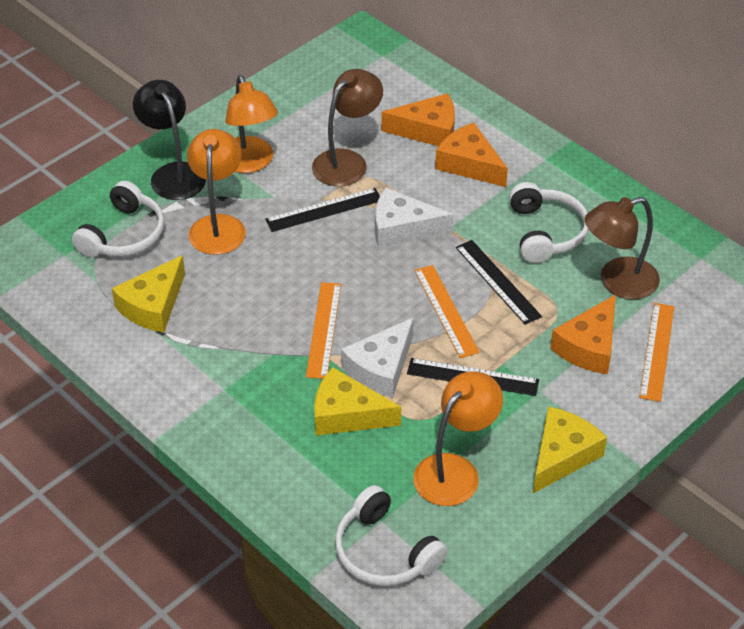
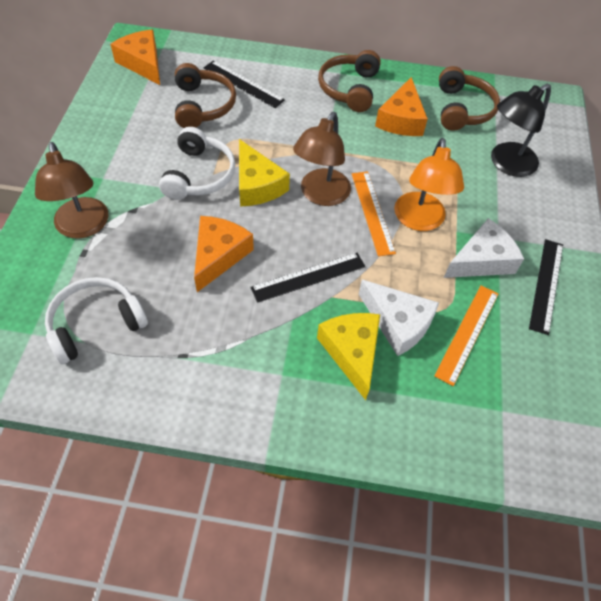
brown headphones: none = 0 -> [175,63,236,128] [318,50,381,112] [439,66,500,131] = 3
orange lamp: [187,129,246,255] [225,75,278,173] [413,371,503,506] = 3 -> [394,138,464,231] = 1
orange ruler: [306,282,341,379] [414,265,479,358] [639,303,674,402] = 3 -> [352,171,396,256] [434,285,498,386] = 2
white headphones: [72,181,165,258] [335,485,448,586] [509,182,589,263] = 3 -> [45,277,148,364] [159,127,236,200] = 2
yellow cheese: [112,255,185,332] [314,367,401,435] [533,406,607,493] = 3 -> [239,139,290,207] [317,313,380,400] = 2

